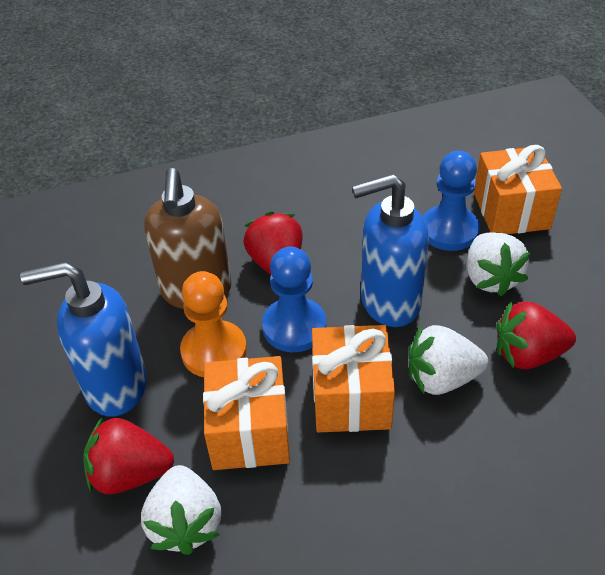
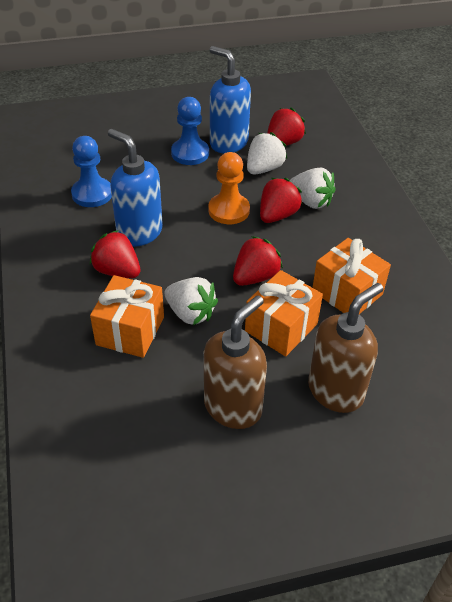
brown soap dispenser: [144,168,232,309] = 1 -> [204,295,267,429] [308,283,383,413] = 2
red strawberry: [83,417,174,494] [243,211,303,275] [496,301,576,369] = 3 -> [90,230,140,278] [233,236,283,286] [260,178,303,223] [267,108,306,146] = 4

